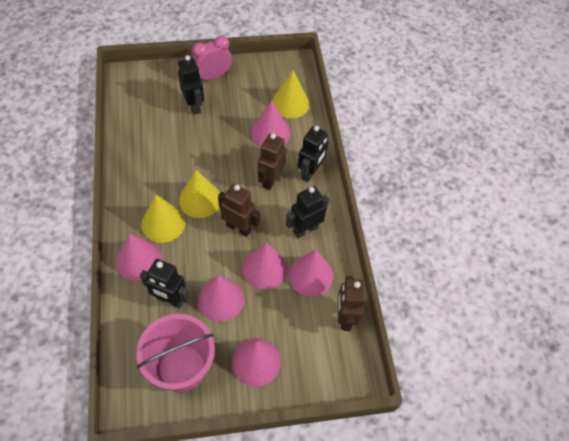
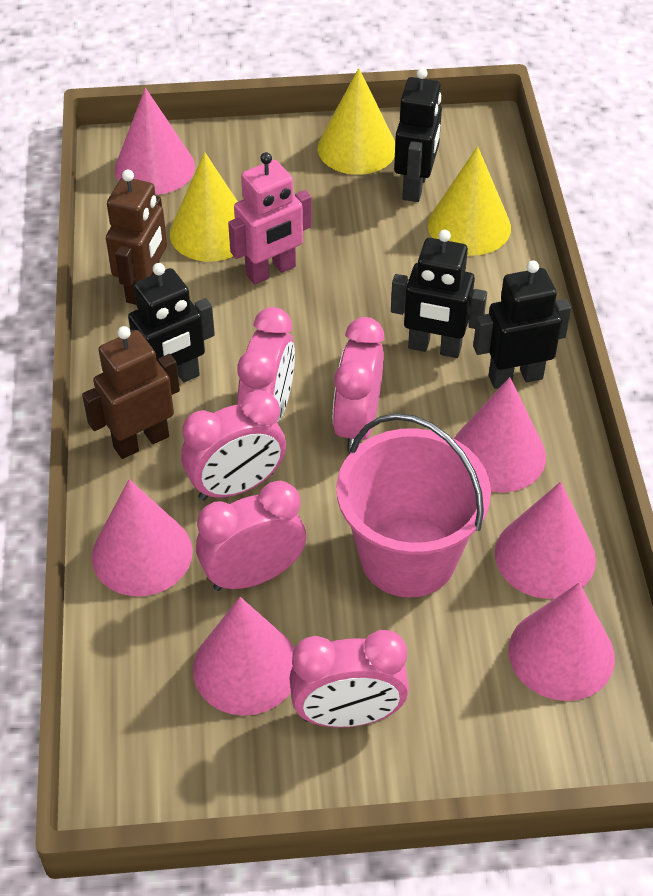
brown robot: [218,184,260,237] [258,133,286,190] [338,276,366,331] = 3 -> [82,326,180,459] [106,170,167,305] = 2
pink clock: [192,35,232,81] = 1 -> [181,390,286,501] [196,481,306,591] [237,307,295,423] [289,630,409,728] [333,317,385,451] = 5
pink robot: none = 0 -> [228,152,312,285] = 1

